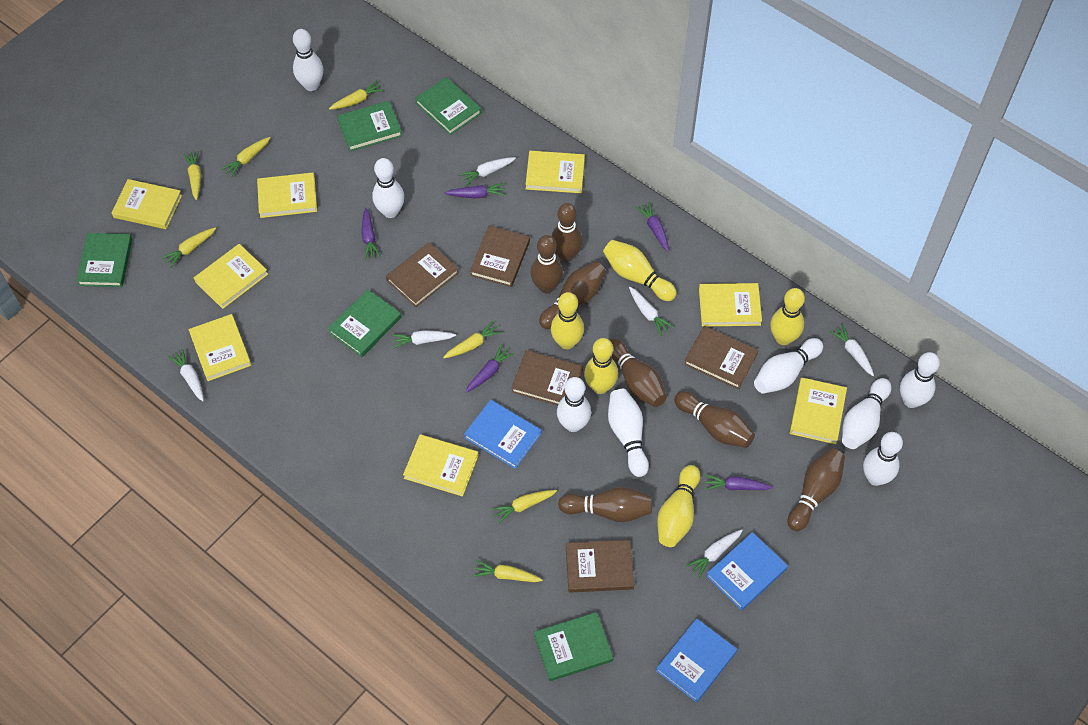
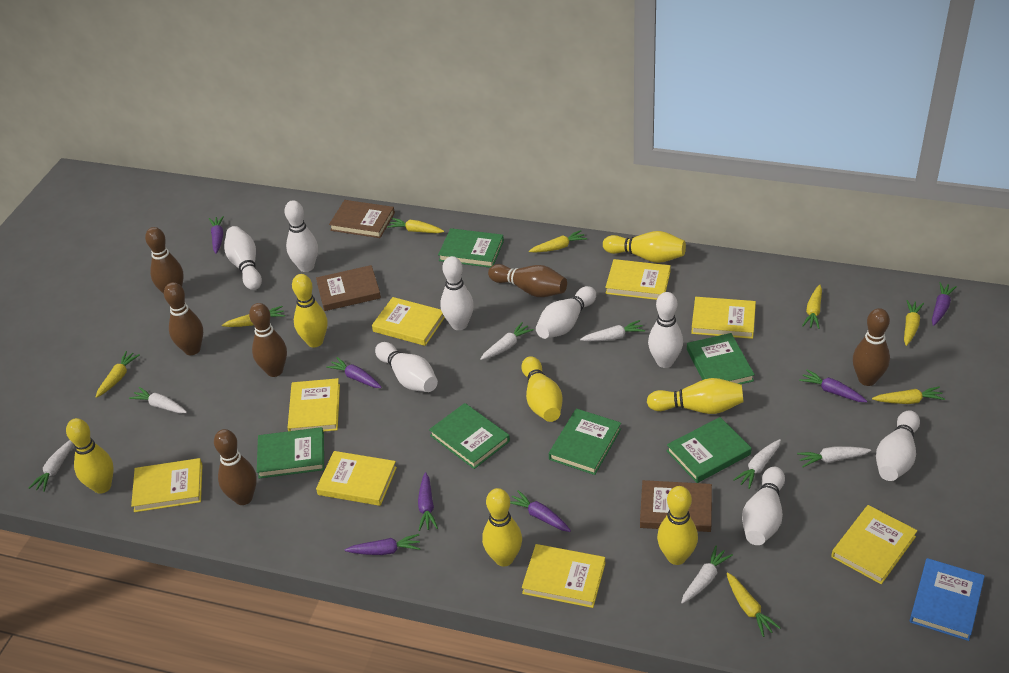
blue book: [464,400,541,469] [656,618,737,703] [707,532,788,610] = 3 -> [910,558,985,641] = 1
brown book: [386,242,459,307] [470,226,530,287] [512,350,583,405] [566,540,634,593] [684,326,758,389] = 5 -> [316,265,381,311] [329,200,395,238] [640,480,712,532] = 3
brown bowling pin: [530,235,563,294] [539,261,606,329] [551,203,583,262] [558,487,652,522] [610,339,667,407] [674,391,755,448] [787,448,845,531] = 7 -> [145,227,184,294] [164,282,203,355] [214,429,257,505] [249,303,287,377] [488,264,567,297] [853,308,890,386] = 6
green book: [77,233,132,287] [328,289,402,357] [337,101,402,151] [415,77,482,135] [534,612,613,681] = 5 -> [257,427,324,478] [429,403,510,469] [438,228,504,268] [549,408,621,475] [667,417,752,483] [687,333,755,384] = 6
purple carrot: [361,208,381,260] [445,183,506,198] [465,344,515,393] [636,202,669,251] [705,474,773,490] = 5 -> [209,216,224,254] [326,357,382,388] [345,534,420,555] [418,472,438,531] [510,490,571,532] [799,370,867,402] [932,282,957,326] = 7
white carrot: [168,349,204,401] [391,330,456,349] [459,157,516,186] [629,287,674,336] [686,529,743,578] [829,324,874,376] = 6 -> [29,440,73,492] [129,387,187,414] [480,322,534,360] [580,320,645,341] [681,546,733,604] [733,439,781,489] [797,447,871,467] = 7
yellow bowling pin: [551,292,584,350] [584,338,618,394] [603,240,677,301] [657,465,700,547] [770,288,805,345] = 5 -> [66,418,114,494] [292,274,328,347] [482,488,522,566] [521,356,563,422] [603,231,686,263] [647,378,744,414] [657,486,698,565] = 7
yellow carrot: [161,227,216,268] [183,150,201,200] [221,137,270,177] [329,80,384,110] [443,321,502,358] [472,560,543,582] [491,490,557,524] = 7 -> [96,351,140,398] [222,306,285,327] [387,218,444,233] [529,230,587,253] [726,572,780,637] [802,284,822,329] [872,386,945,404] [904,300,924,346] = 8

